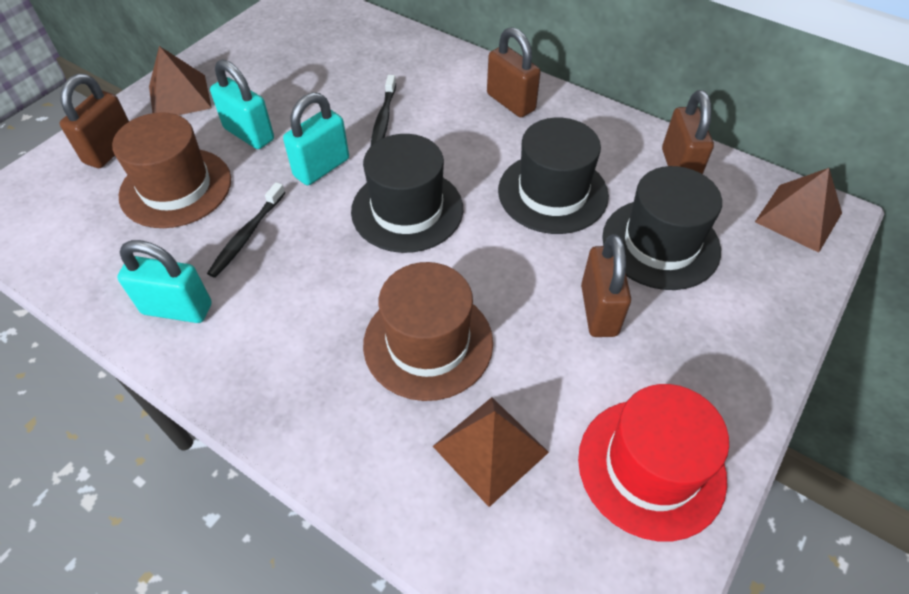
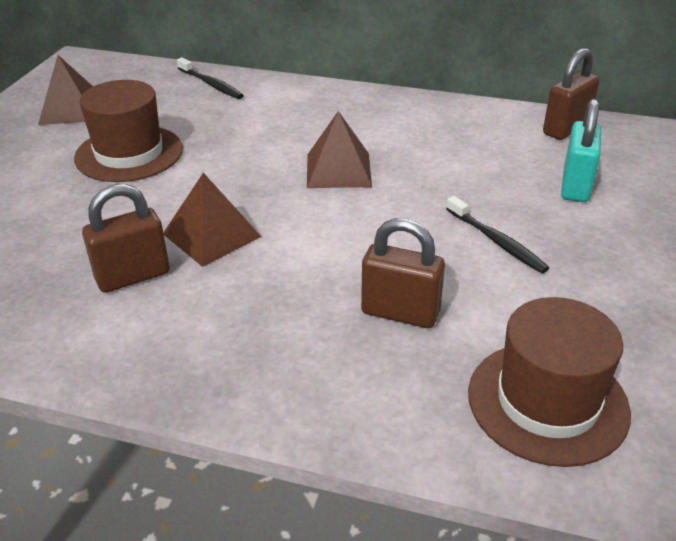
black hat: [351,134,463,253] [498,117,609,234] [602,166,722,290] = 3 -> none = 0
brown padlock: [59,74,129,168] [487,27,541,117] [581,234,631,337] [662,90,714,174] = 4 -> [82,184,170,293] [361,218,445,328] [543,48,600,140] = 3
red hat: [578,384,729,541] = 1 -> none = 0
turquoise padlock: [117,240,212,323] [210,59,274,149] [283,92,349,185] = 3 -> [561,98,601,202] = 1

